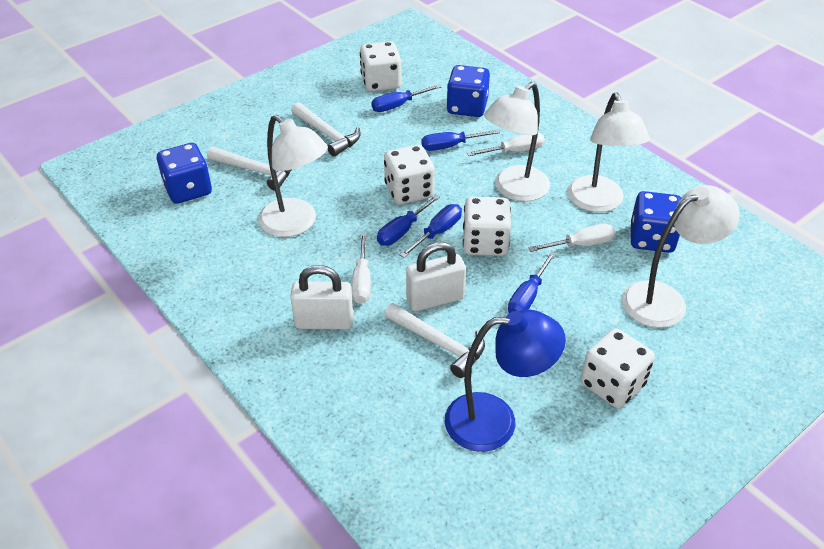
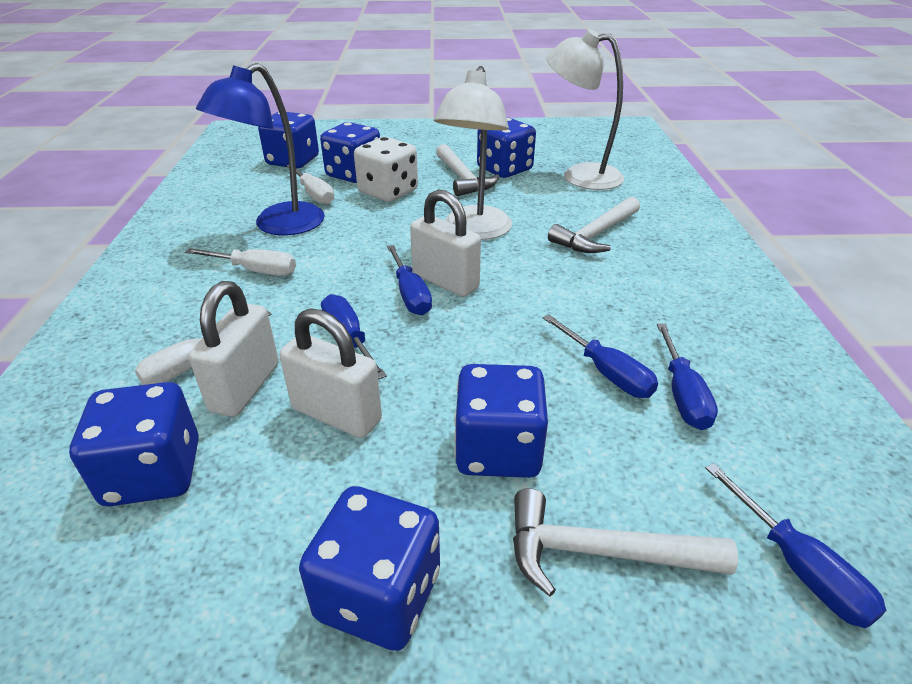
blue dice: [157,143,212,204] [447,65,490,117] [631,191,681,253] = 3 -> [69,382,199,507] [258,112,319,168] [299,486,440,651] [320,122,380,183] [454,364,548,478] [477,118,536,178] = 6
white dice: [360,41,402,92] [384,145,435,204] [463,197,511,256] [581,328,655,408] = 4 -> [354,137,418,202] = 1
white lamp: [258,115,328,237] [484,82,550,202] [567,92,649,212] [622,185,740,328] = 4 -> [434,66,512,240] [546,29,624,190] = 2
white padlock: [290,265,353,329] [406,242,466,311] = 2 -> [189,281,279,417] [279,308,382,438] [410,189,481,297] = 3

